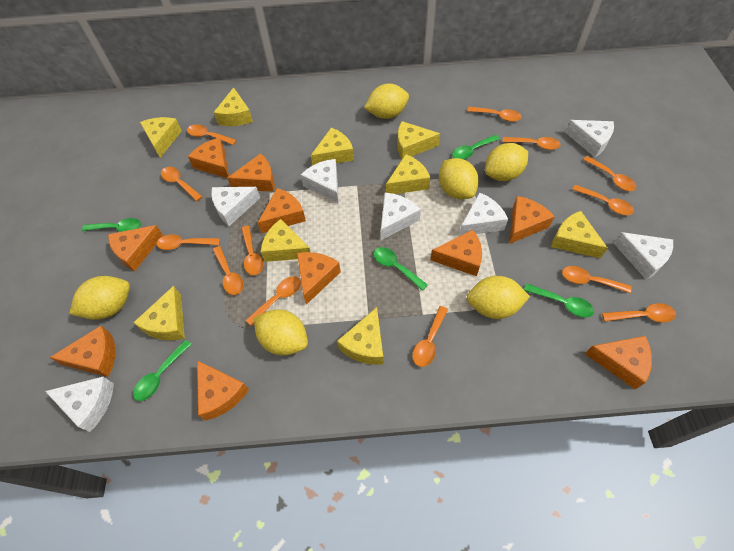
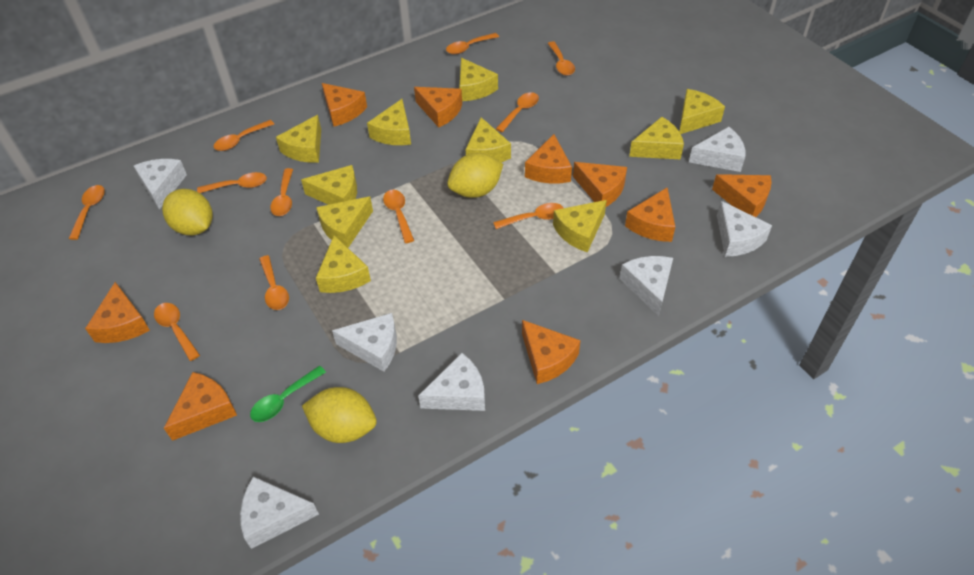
green spoon: [82,218,141,232] [133,340,192,401] [374,247,428,291] [452,135,500,160] [524,284,594,318] = 5 -> [250,366,326,422] = 1
orange cheese: [49,326,115,377] [108,225,163,271] [188,138,229,178] [197,360,249,421] [227,153,275,192] [258,188,306,233] [297,252,341,305] [430,230,482,276] [509,196,555,244] [585,336,652,390] = 10 -> [85,282,150,343] [164,372,237,441] [322,83,367,126] [414,87,462,128] [522,320,580,384] [525,134,572,184] [573,162,627,207] [625,187,675,242] [712,174,772,217] = 9
orange spoon: [157,234,220,250] [161,167,202,201] [187,124,237,145] [213,246,243,295] [241,226,263,275] [246,276,301,326] [412,306,448,367] [467,107,522,122] [503,137,561,150] [562,266,631,293] [572,185,634,215] [583,156,636,191] [602,303,676,323] = 13 -> [69,185,105,240] [154,303,200,361] [197,172,267,193] [214,120,274,151] [259,255,289,310] [270,168,293,216] [383,190,414,243] [446,33,499,54] [493,203,564,229] [496,92,539,132] [548,41,575,76] = 11
yellow cheese: [133,286,185,340] [140,117,182,158] [213,87,253,126] [261,219,310,262] [311,128,354,166] [337,307,383,365] [386,154,430,194] [398,121,440,159] [551,211,608,259] = 9 -> [276,115,321,163] [301,165,357,205] [316,196,373,248] [316,235,371,293] [367,99,411,145] [460,58,498,101] [466,117,511,162] [553,200,607,253] [629,117,684,160] [679,89,725,134] = 10
yellow lemon: [69,276,130,320] [254,309,308,356] [364,84,409,119] [439,158,479,199] [467,276,530,319] [485,143,528,181] = 6 -> [162,189,213,235] [302,387,377,443] [447,153,503,198] = 3

